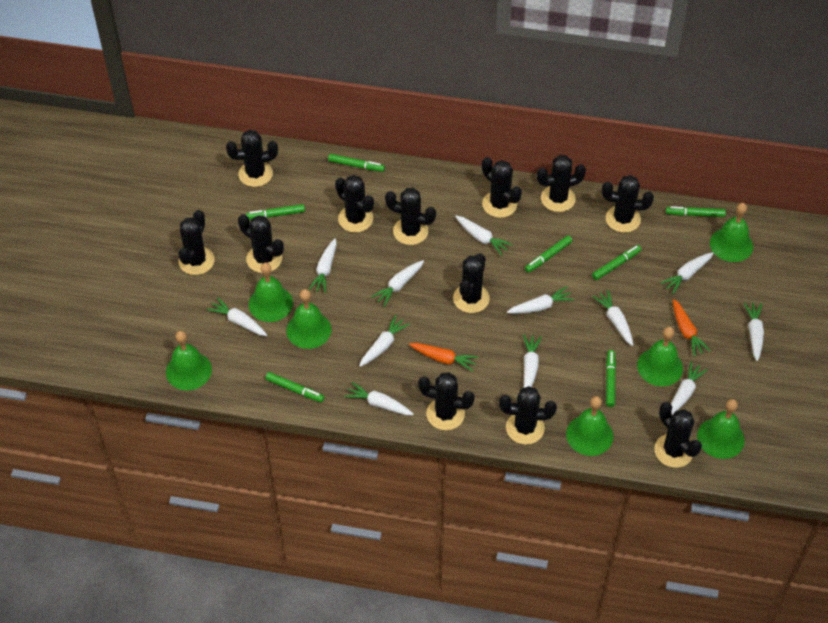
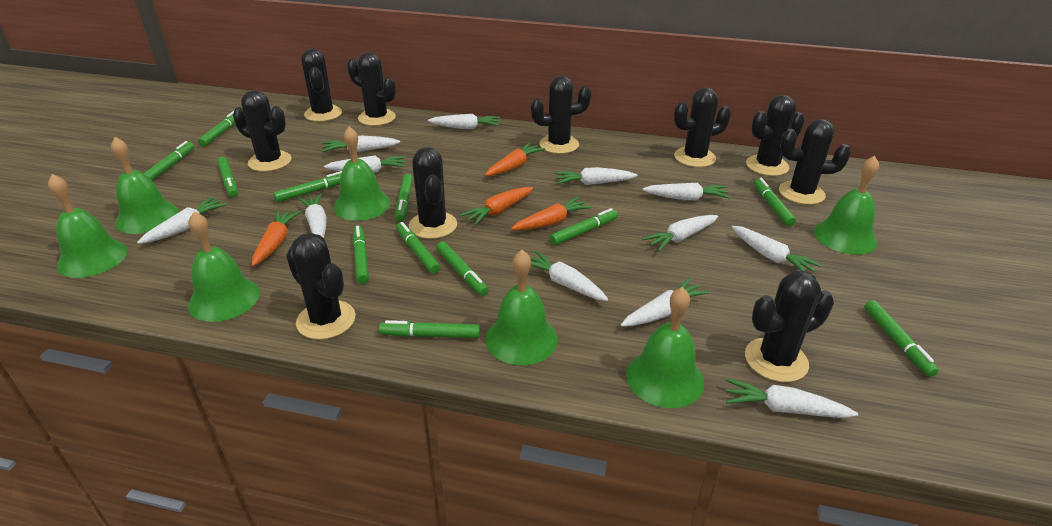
black cactus: [178,210,215,275] [226,130,278,187] [238,214,284,273] [335,175,374,233] [385,188,436,245] [418,372,475,430] [453,253,490,313] [482,157,522,218] [499,386,557,445] [537,155,586,212] [602,175,654,233] [654,402,702,468] = 12 -> [233,90,291,172] [286,233,356,340] [301,49,342,122] [347,52,396,126] [409,147,457,239] [531,76,591,154] [674,87,731,167] [745,271,834,382] [746,95,805,176] [779,119,851,205] = 10
green marker: [246,204,305,220] [265,372,325,402] [328,154,385,172] [525,236,572,273] [592,245,641,280] [606,350,616,407] [666,206,726,217] = 7 -> [143,141,194,181] [198,111,235,147] [217,157,238,197] [273,171,342,202] [353,226,369,284] [379,320,480,338] [395,174,413,222] [396,222,441,274] [436,241,489,296] [550,208,618,245] [753,178,796,226] [864,300,939,377] = 12
orange carrot: [409,343,478,372] [673,299,711,357] = 2 -> [252,210,301,266] [460,187,533,226] [485,142,545,176] [511,196,592,230] = 4

